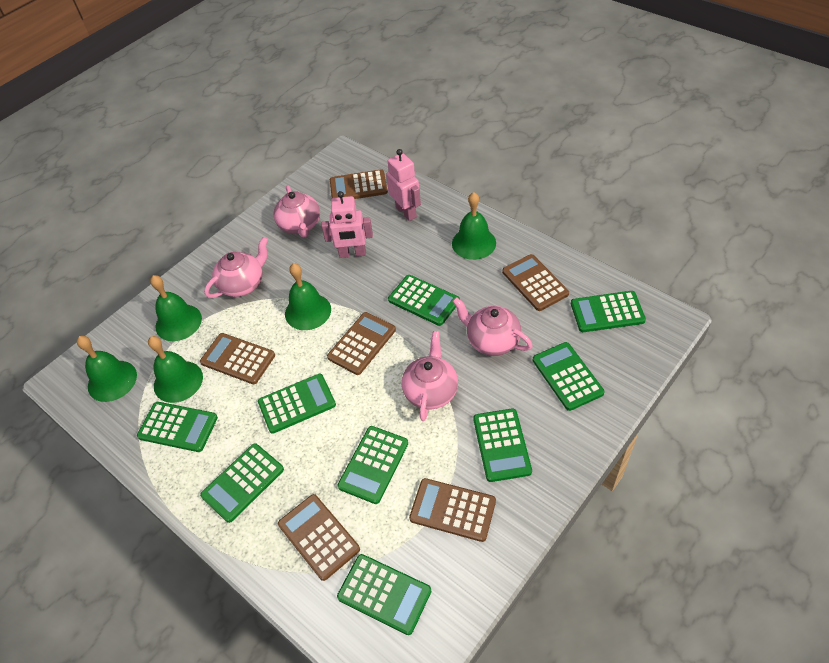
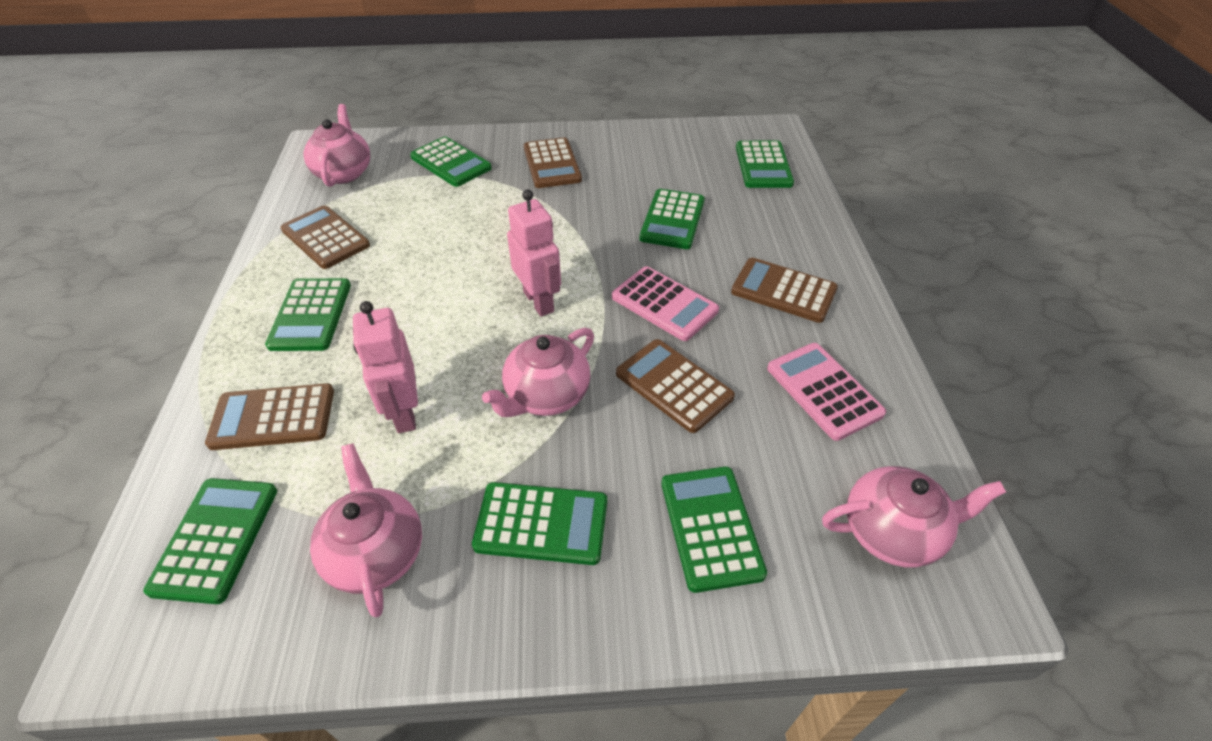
brown calculator: [200,333,275,384] [278,494,360,581] [327,312,396,375] [330,169,388,199] [409,478,496,542] [502,254,569,311] = 6 -> [205,383,334,450] [280,205,370,269] [524,137,582,188] [616,339,735,433] [731,258,838,323] = 5
green bell: [77,336,137,402] [148,336,203,403] [150,275,202,341] [285,263,331,330] [452,192,496,260] = 5 -> none = 0
green calculator: [137,402,218,452] [200,444,284,523] [258,374,336,434] [337,554,431,635] [338,426,408,504] [388,275,460,326] [473,408,532,482] [533,342,605,411] [571,291,646,332] = 9 -> [143,478,277,604] [265,278,351,351] [410,137,492,187] [472,482,607,565] [639,189,705,249] [661,467,767,593] [736,141,794,188] = 7
pink calculator: none = 0 -> [612,266,719,341] [767,343,886,441] = 2

